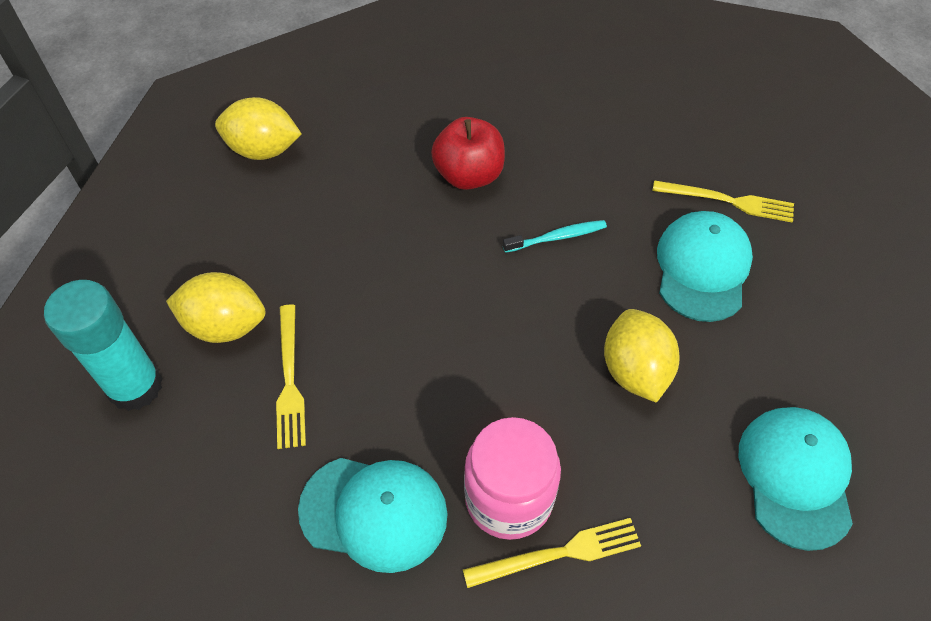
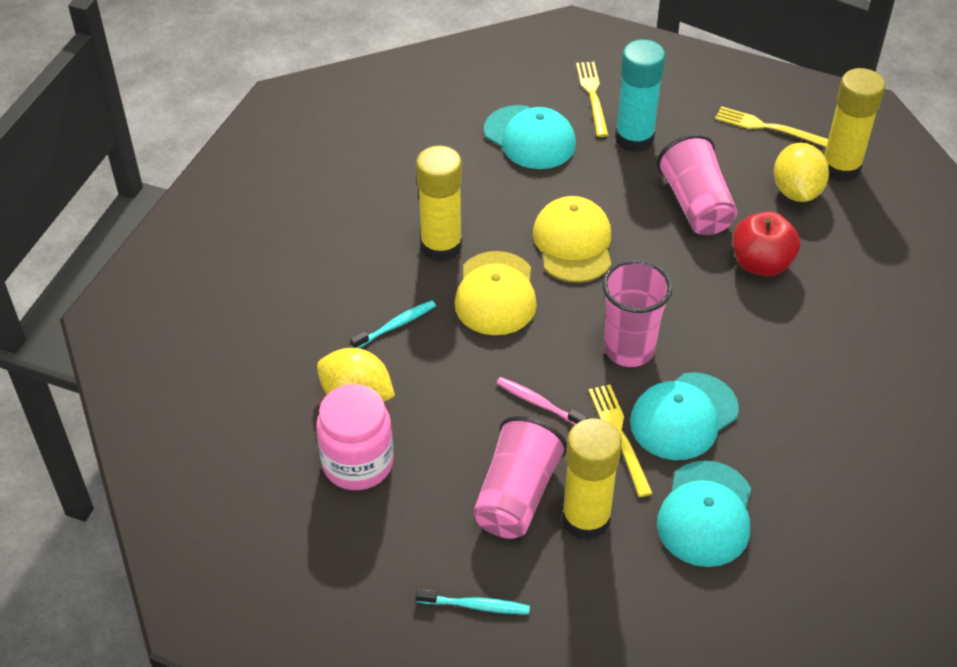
pink cup: none = 0 -> [473,416,567,539] [602,260,672,367] [657,134,737,235] = 3
pink toothbrush: none = 0 -> [496,377,587,425] = 1
turquoise toothbrush: [503,220,607,253] = 1 -> [350,300,436,348] [416,589,530,614] = 2
yellow cap: none = 0 -> [454,251,537,335] [533,196,611,283] = 2
yellow glue stick: none = 0 -> [416,146,462,262] [562,418,622,540] [824,68,885,182] = 3
yellow lemon: [166,272,266,343] [215,97,302,160] [604,309,680,403] = 3 -> [317,348,395,402] [774,143,829,202] = 2

